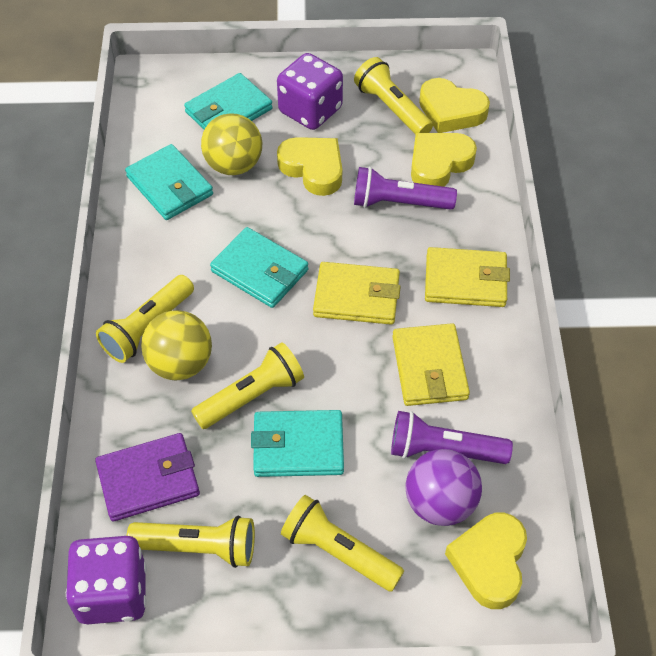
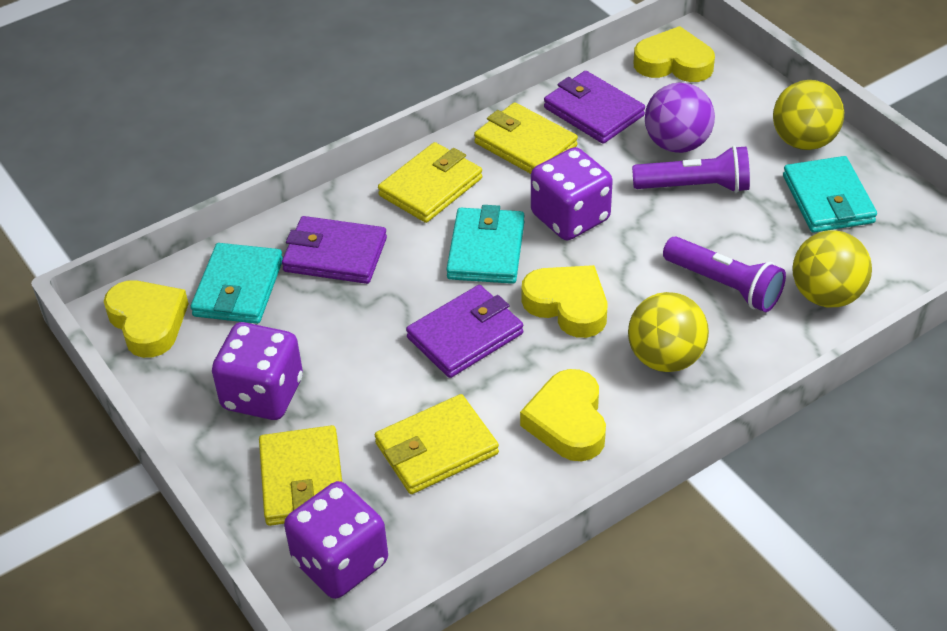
purple dice: [66,536,146,624] [277,53,343,130] = 2 -> [212,322,303,420] [284,481,388,599] [531,147,613,240] = 3
purple wallet: [95,433,200,521] = 1 -> [282,216,387,284] [406,285,523,378] [544,71,645,144] = 3
turquoise wallet: [125,144,213,220] [184,73,273,130] [210,227,308,308] [251,410,344,477] = 4 -> [191,243,283,324] [446,205,525,284] [783,156,877,233] = 3
yellow ball: [141,310,212,380] [201,113,262,175] = 2 -> [628,292,709,372] [773,80,844,150] [792,230,872,307] = 3
yellow flashlight: [96,275,194,363] [126,516,255,568] [191,342,304,429] [281,495,404,592] [354,57,433,135] = 5 -> none = 0
yellow wallet: [313,262,401,325] [392,323,470,406] [425,247,510,307] = 3 -> [259,425,342,526] [375,394,499,494] [378,142,482,223] [474,102,578,174] = 4

